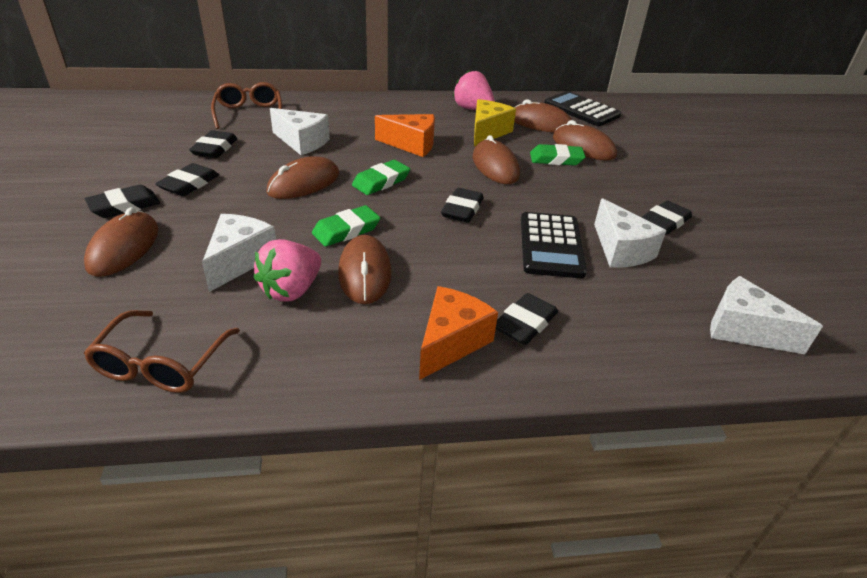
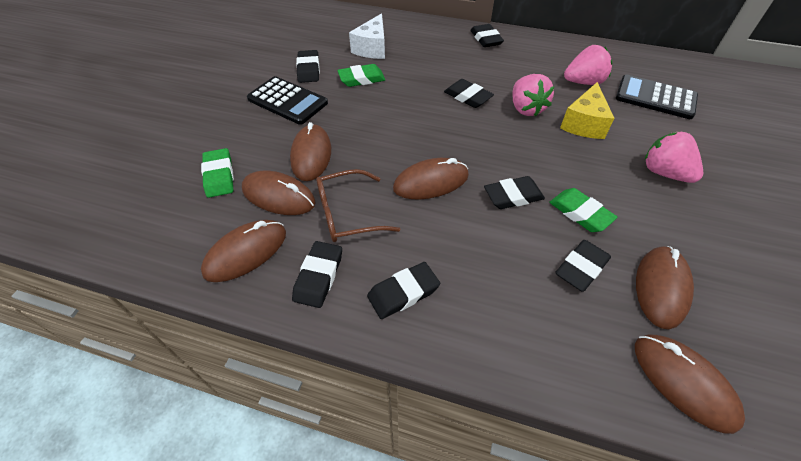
black eraser: [85,185,160,218] [155,163,219,196] [189,130,237,158] [441,188,484,223] [496,293,558,345] [642,200,692,235] = 6 -> [292,241,342,308] [296,50,320,83] [367,262,440,319] [444,79,494,108] [470,24,504,47] [484,176,545,209] [555,240,611,292] = 7
brown glasses: [83,310,240,393] [211,82,282,129] = 2 -> [316,169,400,242] = 1
orange cheese: [375,114,435,157] [419,286,498,380] = 2 -> none = 0
pink strawberry: [254,239,321,302] [453,70,495,110] = 2 -> [512,74,554,117] [564,45,613,85] [645,131,703,183] = 3
white cheese: [202,214,276,292] [270,108,330,155] [594,198,667,268] [710,276,823,354] = 4 -> [349,13,385,59] = 1

